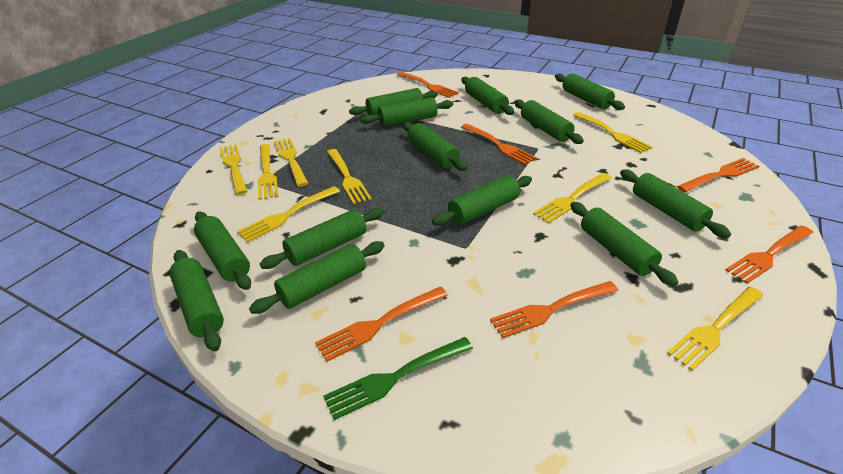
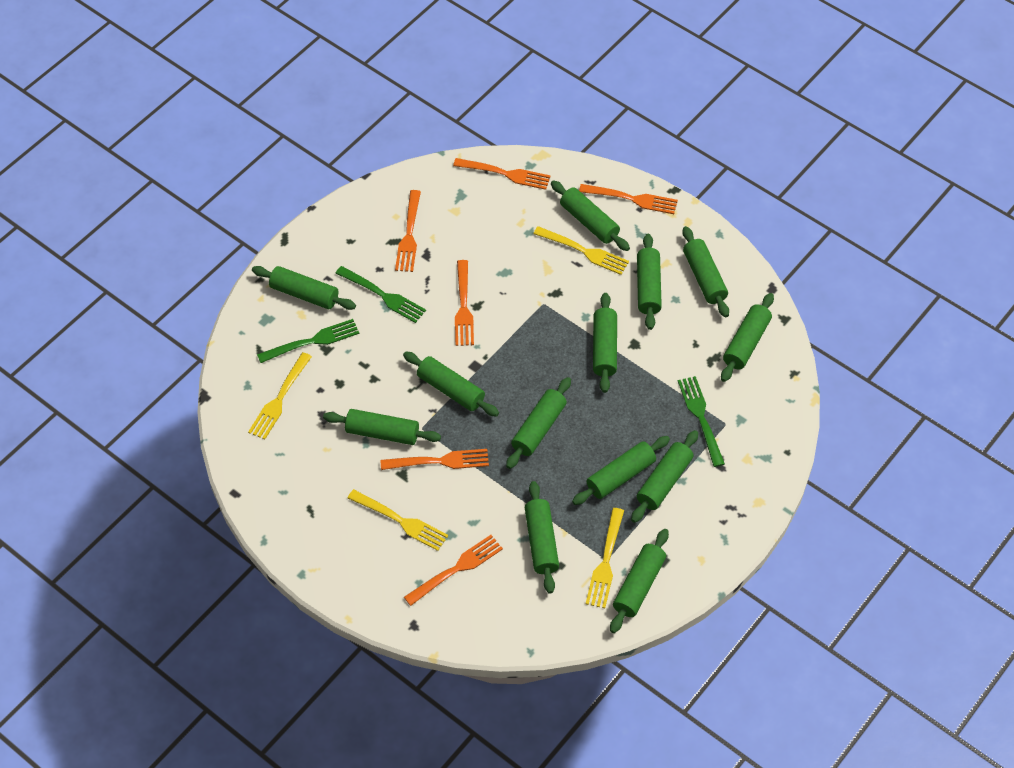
green fork: [323,337,473,420] = 1 -> [257,319,359,363] [335,266,426,323] [678,376,725,467] = 3
yellow fork: [219,144,248,195] [237,186,340,242] [258,144,278,200] [274,138,308,187] [327,149,371,204] [533,173,612,223] [573,112,652,153] [667,287,764,371] = 8 -> [248,352,312,440] [348,489,448,551] [533,226,629,275] [586,508,624,608] = 4

